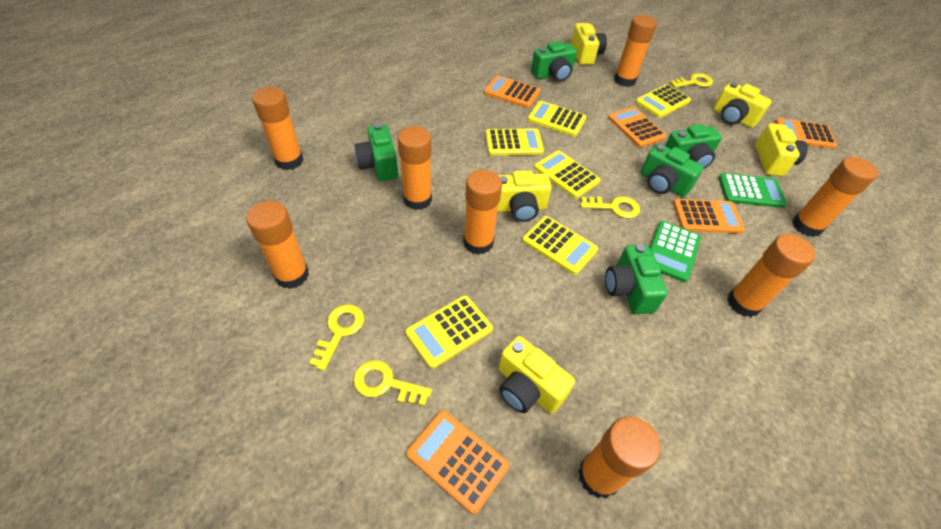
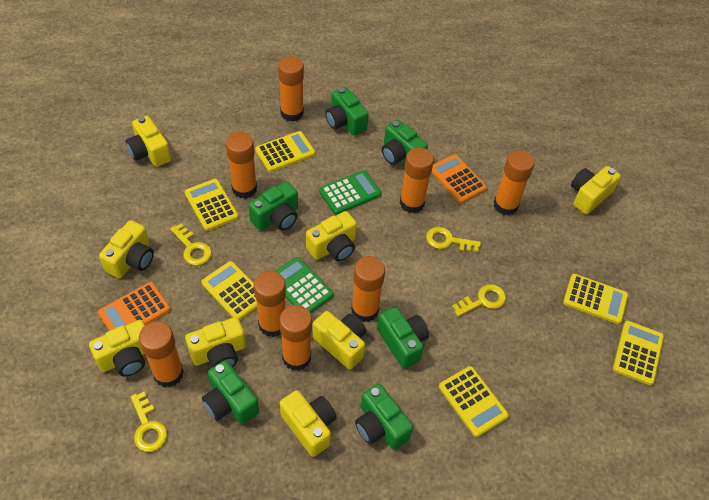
green camera: [355,123,398,181] [531,41,577,82] [605,244,668,314] [641,144,704,197] [665,124,722,169] = 5 -> [202,360,259,425] [248,181,298,231] [325,87,368,136] [355,383,413,450] [377,306,429,369] [382,120,428,165] = 6
orange calculator: [407,410,509,514] [484,75,540,108] [608,107,666,147] [673,199,745,234] [775,118,837,149] = 5 -> [98,282,171,331] [431,154,487,203] = 2
yellow camera: [497,171,552,222] [499,336,575,414] [571,23,607,65] [713,82,772,128] [755,123,808,176] = 5 -> [89,320,145,376] [99,220,154,278] [125,116,171,167] [185,317,246,368] [280,390,337,457] [306,211,357,261] [313,311,366,370] [571,166,621,214] = 8

